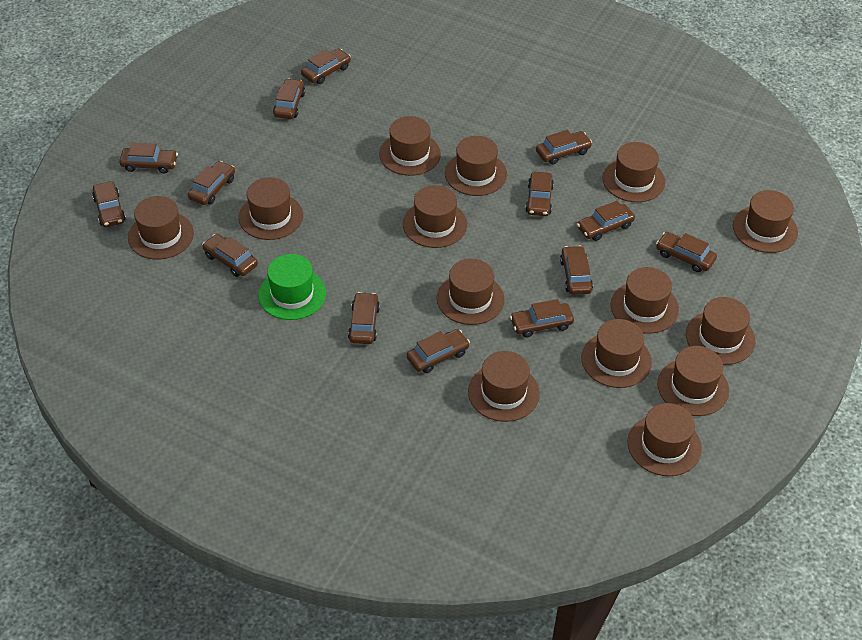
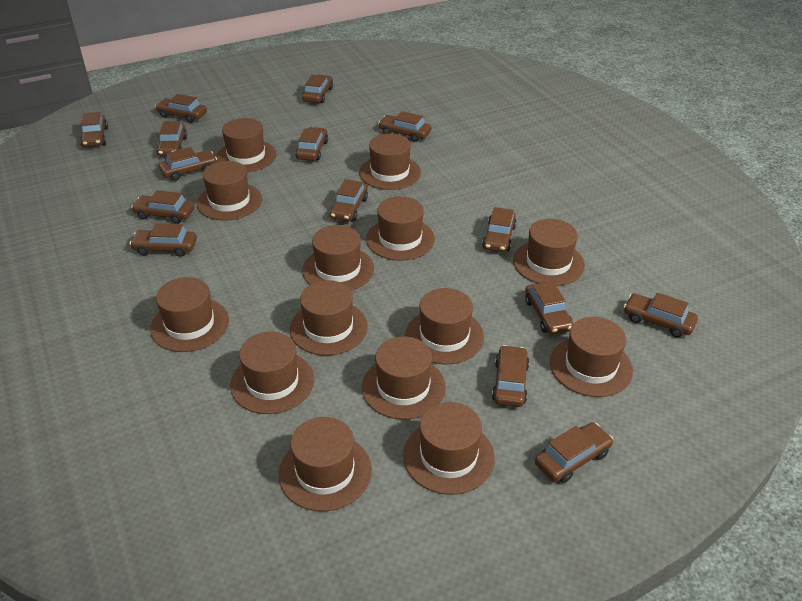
brown car: [92,181,126,227] [119,142,178,173] [188,161,235,205] [202,234,258,277] [273,78,305,119] [301,48,351,84] [348,292,380,344] [407,329,470,373] [510,299,574,337] [525,172,554,216] [536,130,592,164] [560,246,593,295] [577,201,635,241] [656,232,717,272] = 14 -> [80,112,108,147] [130,223,197,257] [131,190,195,224] [155,94,207,123] [157,121,187,156] [159,147,217,181] [296,127,328,161] [302,75,333,103] [330,179,368,221] [378,111,432,142] [482,207,517,252] [492,345,529,407] [525,281,573,335] [535,422,613,483] [624,293,698,338] = 15
green hat: [258,254,326,320] = 1 -> none = 0

